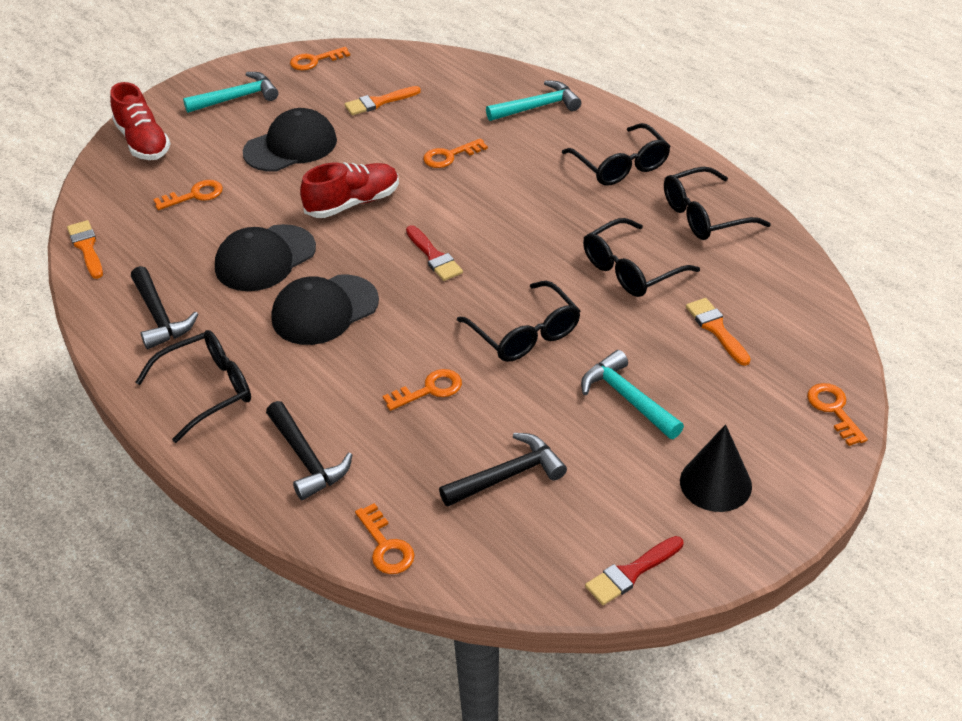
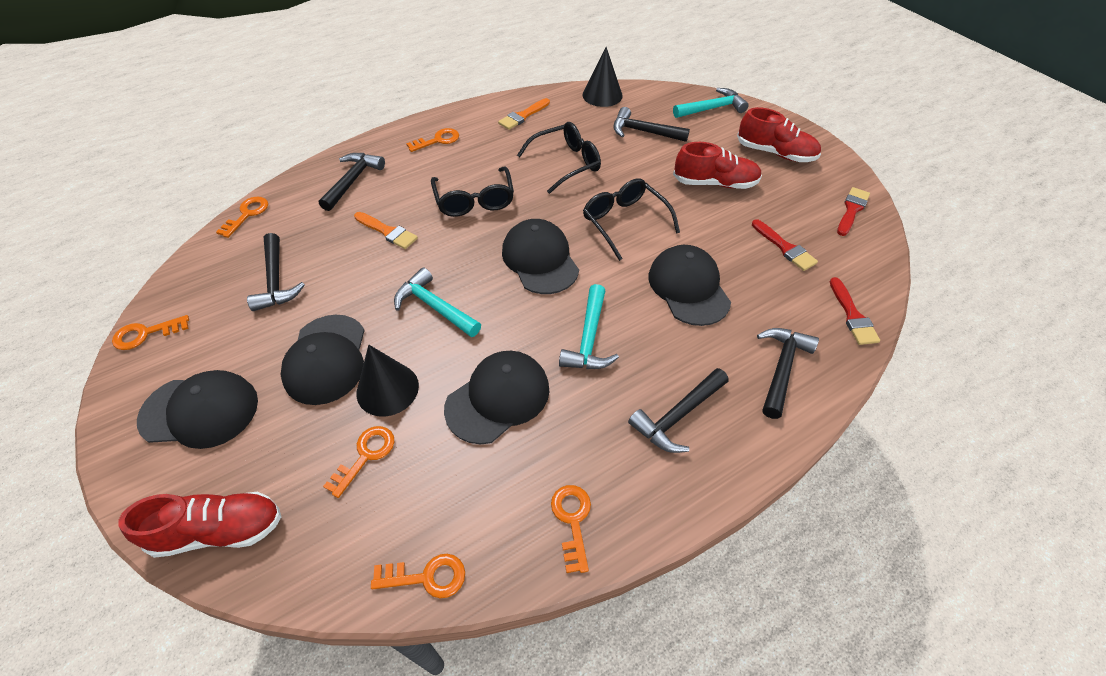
black cap: [215,224,316,291] [243,108,337,172] [272,275,379,345] = 3 -> [137,370,258,449] [281,315,365,405] [444,351,550,444] [502,219,579,294] [649,245,731,326] = 5
black cone: [680,424,752,512] = 1 -> [357,345,419,416] [583,47,623,107] = 2
black glasses: [135,330,251,443] [457,281,581,362] [562,123,671,186] [583,218,700,297] [664,167,771,240] = 5 -> [431,166,514,217] [517,122,601,194] [583,179,680,261] = 3
black hammer: [131,266,198,349] [266,401,352,500] [439,433,567,507] = 3 -> [247,233,305,311] [319,153,385,211] [613,107,690,142] [628,368,729,453] [757,328,819,419] = 5
orange brush: [67,220,103,279] [344,86,421,115] [686,298,751,366] = 3 -> [354,212,418,249] [498,98,550,130] = 2
red brush: [406,225,463,281] [585,536,683,605] = 2 -> [752,220,818,271] [830,277,880,345] [837,187,870,236] = 3
red shoe: [110,82,170,160] [300,162,399,218] = 2 -> [119,492,281,558] [673,142,762,189] [737,107,821,162] = 3

